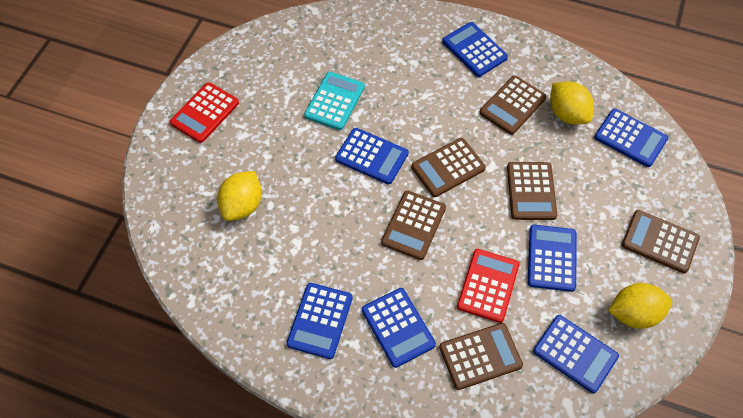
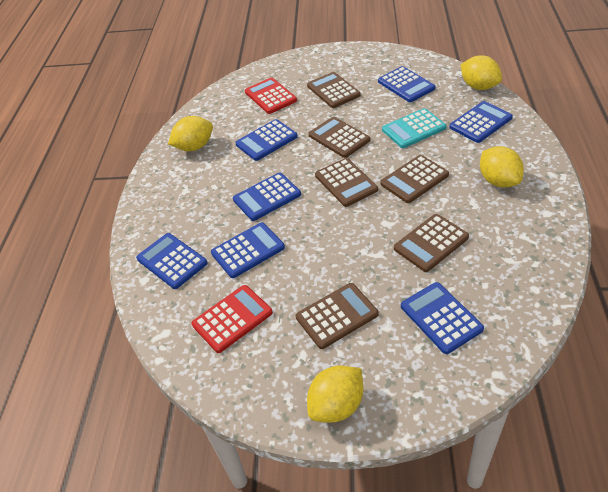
yellow lemon: [217,171,262,221] [550,81,594,124] [608,283,672,329] = 3 -> [168,116,213,151] [307,365,363,423] [460,55,502,90] [480,146,524,188] = 4

